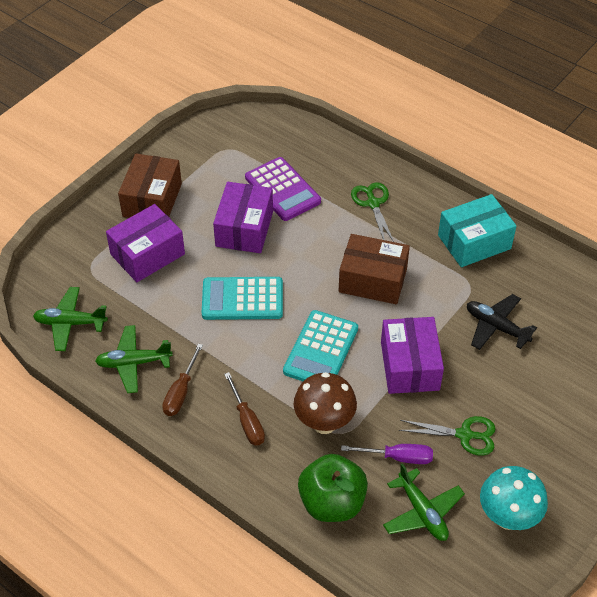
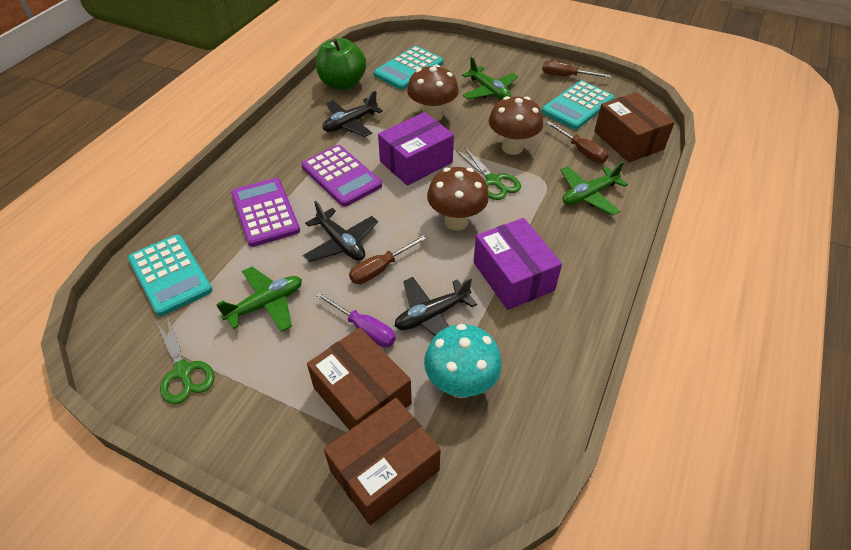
black plane: [467,294,537,350] = 1 -> [303,201,378,262] [322,90,383,137] [395,277,477,335] = 3
brown box: [118,153,182,218] [339,234,410,304] = 2 -> [307,328,412,430] [324,398,441,525] [594,92,675,162] = 3
brown mushroom: [293,372,357,434] = 1 -> [407,64,459,121] [427,167,489,230] [489,96,543,155] = 3
brown screwdriver: [162,344,203,416] [224,372,265,446] = 2 -> [349,235,427,284] [542,61,611,78] [546,121,609,163] = 3
purple box: [106,204,185,282] [213,182,273,253] [381,317,444,394] = 3 -> [378,112,454,186] [473,218,562,310] = 2
purple calculator: [245,157,321,221] = 1 -> [231,178,300,247] [301,145,382,207] = 2
turquoise box: [438,194,517,267] = 1 -> none = 0
turquoise calculator: [202,277,283,320] [283,310,358,381] = 2 -> [128,235,212,316] [374,46,443,90] [542,81,614,130] = 3

